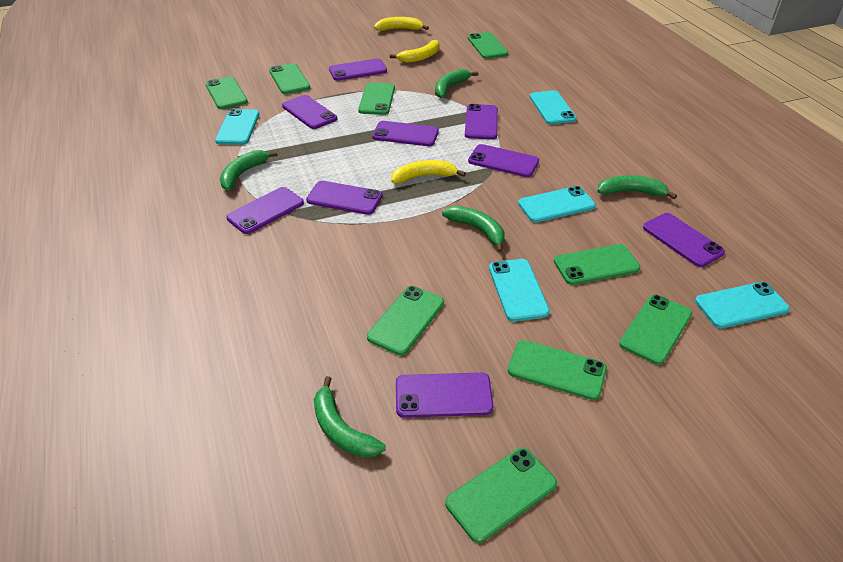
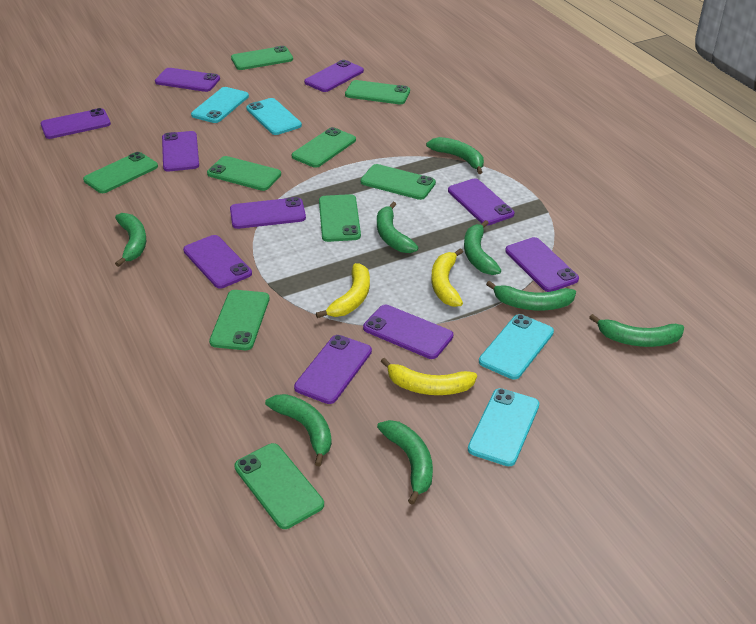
green banana: [220,150,278,190] [314,376,386,458] [435,69,478,98] [442,206,505,253] [597,175,677,199] = 5 -> [115,213,146,267] [265,394,332,467] [377,202,418,253] [377,420,433,505] [426,137,484,174] [464,220,501,275] [486,281,576,310] [589,314,684,347] = 8
purple phone: [227,187,304,234] [282,95,337,129] [306,181,382,215] [329,59,387,81] [372,121,439,146] [396,373,494,418] [465,104,498,139] [468,144,539,177] [643,213,725,267] = 9 -> [40,108,111,139] [155,68,220,92] [162,131,199,171] [183,235,252,288] [230,197,306,229] [294,335,372,404] [304,60,364,92] [363,305,453,359] [448,178,514,225] [505,237,579,292] = 10
turquoise phone: [215,109,259,145] [489,259,550,322] [518,186,596,223] [530,90,577,125] [695,282,790,328] = 5 -> [191,87,249,123] [246,98,302,135] [468,388,539,466] [479,314,554,379] = 4

